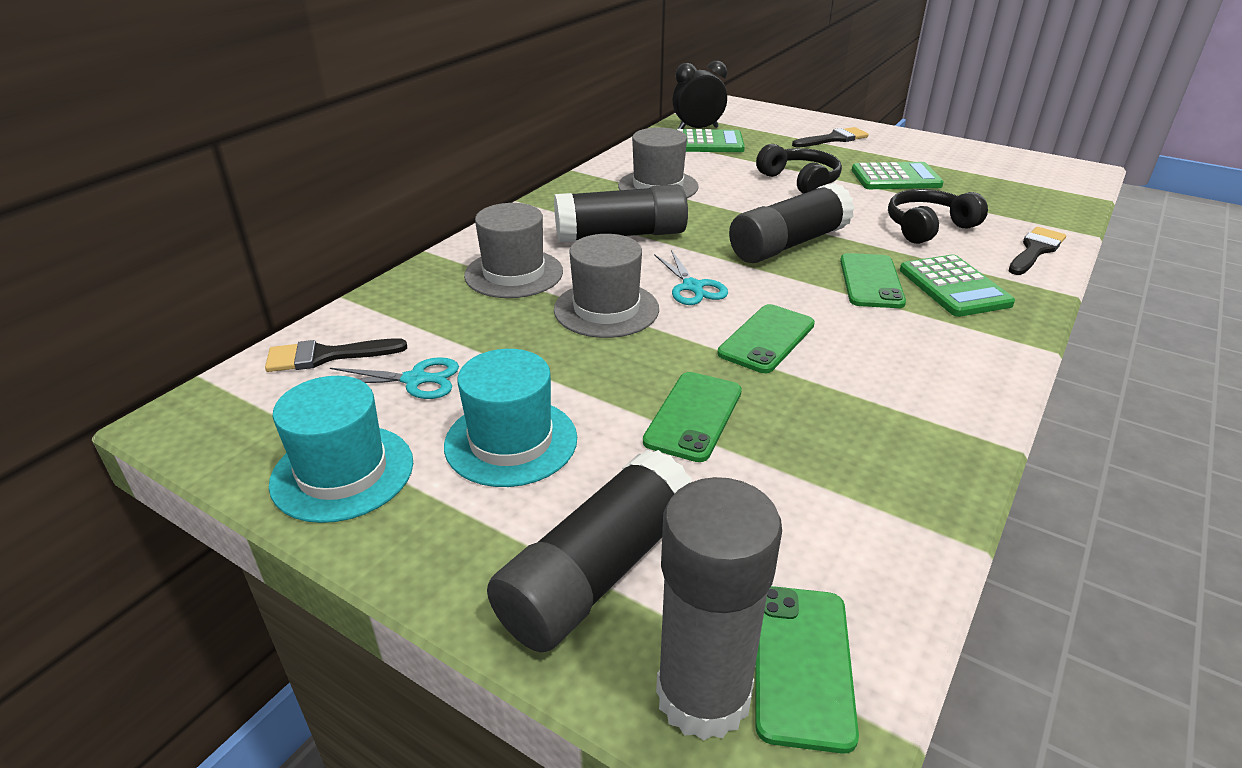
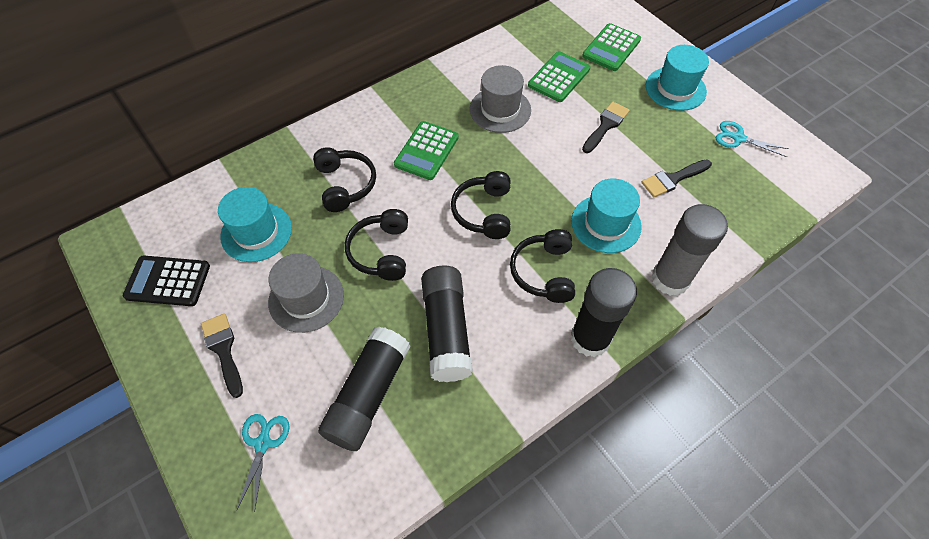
black calculator: none = 0 -> [123,256,210,306] = 1
black clock: [673,61,727,129] = 1 -> none = 0
black headphones: [756,144,842,194] [888,189,988,244] = 2 -> [313,147,376,212] [345,209,408,281] [451,171,511,239] [510,229,575,303] = 4
green phone: [643,372,742,462] [718,304,815,373] [755,586,859,754] [840,253,906,308] = 4 -> none = 0
grey hat: [464,203,563,298] [554,234,659,338] [618,127,699,198] = 3 -> [268,253,344,333] [470,65,531,133] = 2
turquoise hat: [269,376,413,523] [444,349,577,487] = 2 -> [218,187,292,262] [571,179,642,253] [646,45,709,111] = 3

